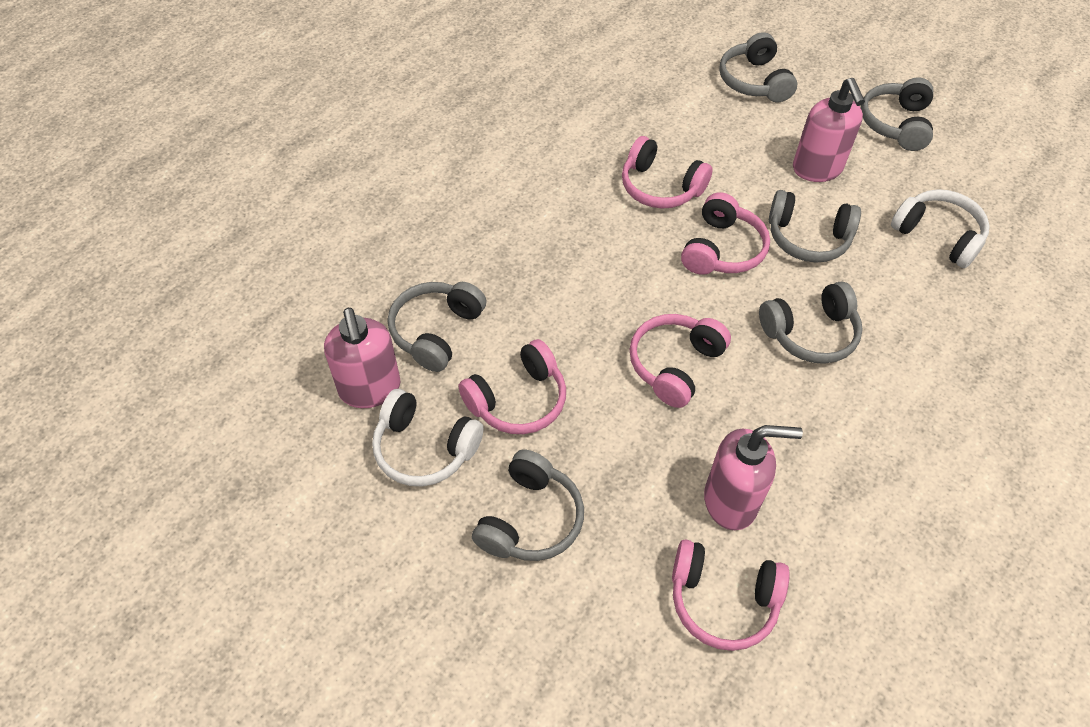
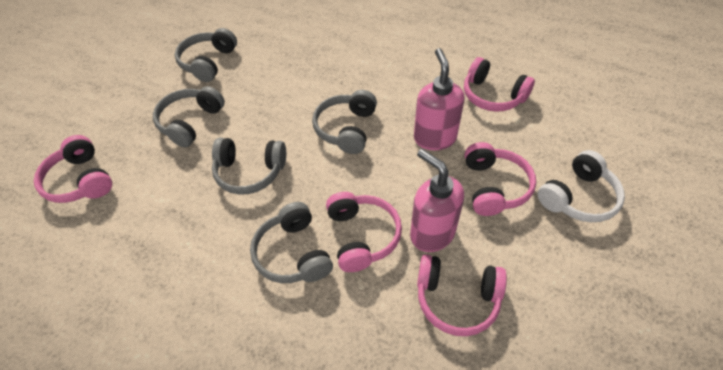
grey headphones: [388,282,487,372] [472,450,584,561] [719,32,797,102] [759,282,863,364] [769,190,861,262] [861,77,933,151] = 6 -> [153,86,225,148] [175,28,237,82] [212,137,286,195] [250,202,333,283] [312,90,377,154] = 5
pink soap dispenser: [324,308,400,408] [704,425,803,530] [793,78,865,182] = 3 -> [410,149,464,252] [414,48,465,150] = 2
white headphones: [372,389,484,487] [891,189,990,268] = 2 -> [537,150,625,222] = 1

